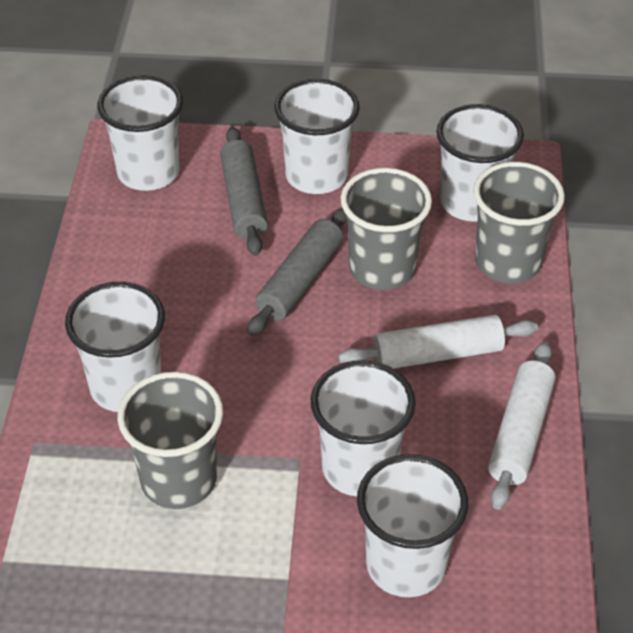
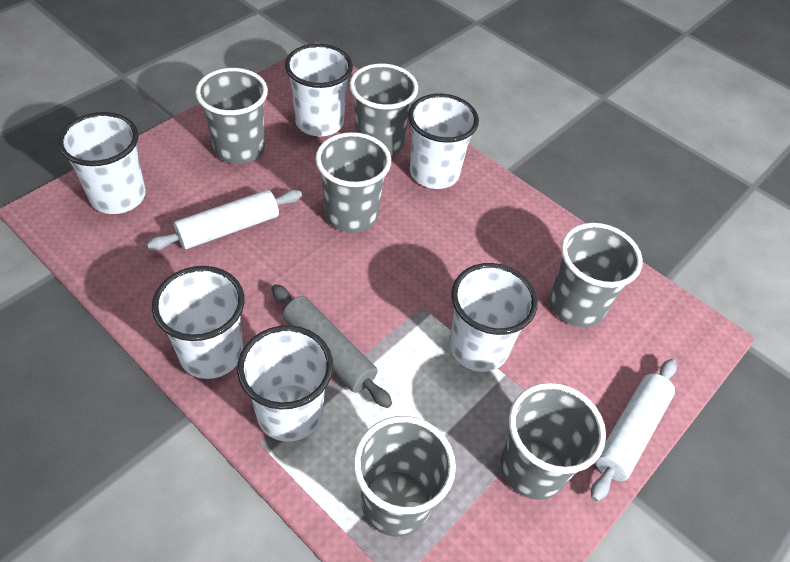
grey cup: [118,372,223,509] [341,168,432,290] [473,162,565,283] = 3 -> [195,68,268,164] [315,132,391,233] [349,63,418,156] [353,416,456,537] [501,383,606,500] [550,223,643,327] = 6
grey rolling pin: [220,127,268,256] [247,208,347,336] = 2 -> [272,284,392,408] = 1

